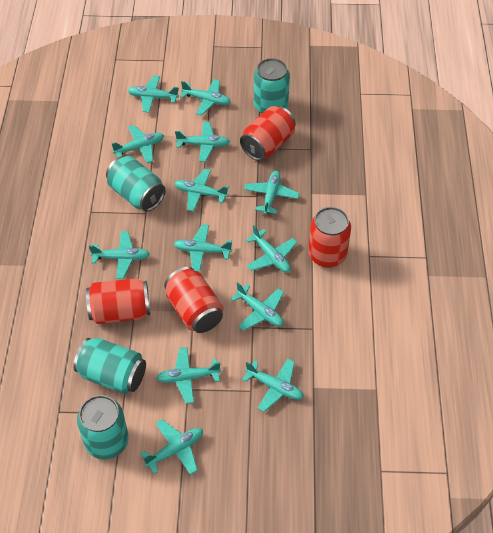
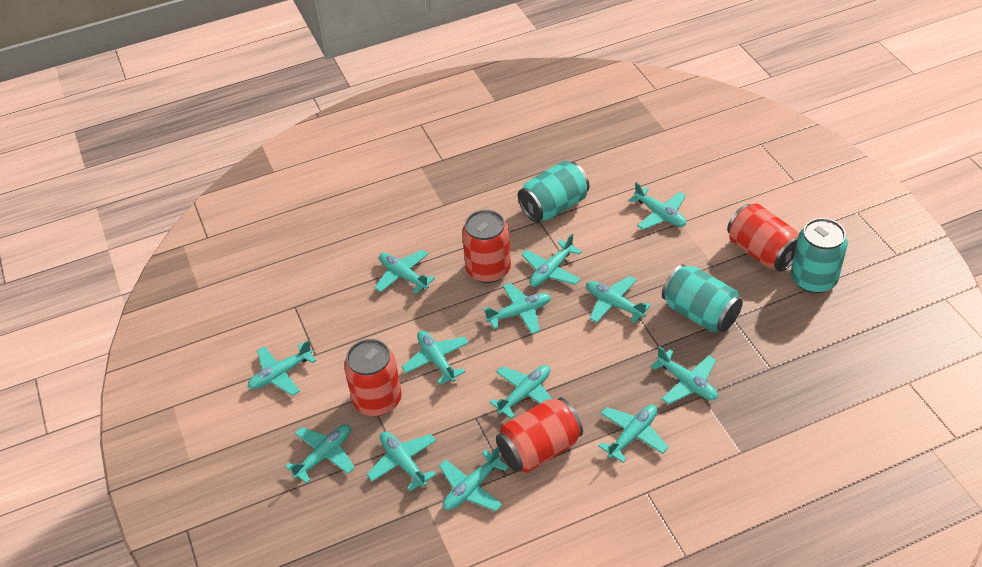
turquoise can: [73,338,146,394] [77,395,129,460] [106,156,166,212] [254,58,290,113] = 4 -> [518,161,589,222] [662,264,743,333] [791,218,848,293] = 3

